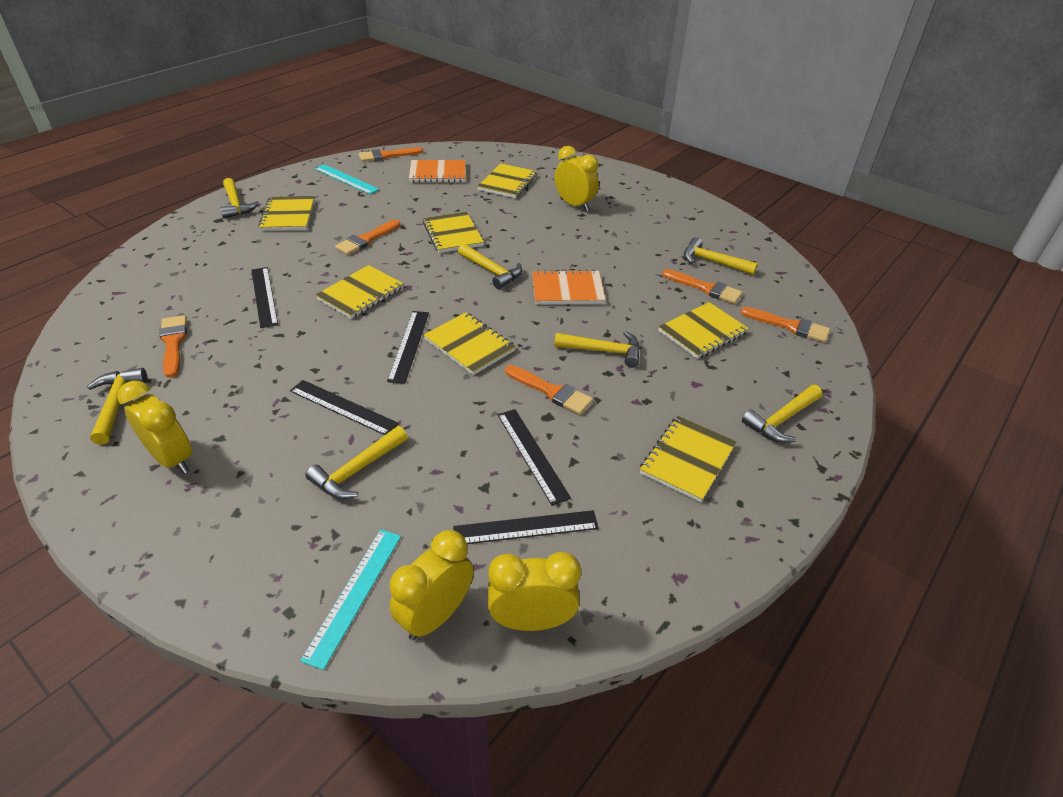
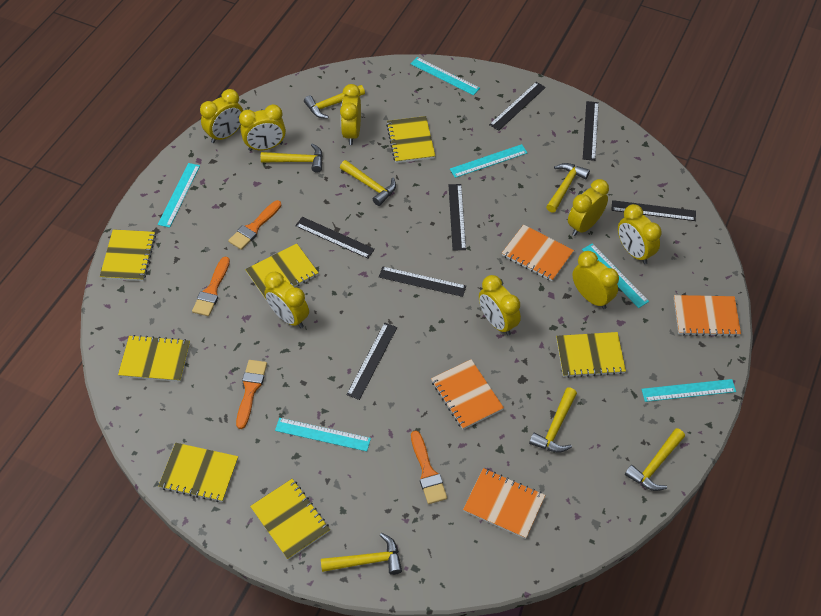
black ruler: [251,267,278,328] [290,380,399,435] [387,311,429,384] [453,510,599,544] [498,409,571,506] = 5 -> [295,217,375,259] [346,323,397,400] [379,266,466,297] [449,184,466,250] [489,82,546,131] [583,101,599,161] [611,200,696,221] = 7
orange brush: [159,315,187,378] [335,220,400,255] [359,147,423,162] [505,365,593,415] [662,269,743,304] [740,307,830,342] = 6 -> [192,256,230,316] [228,200,282,250] [236,360,267,429] [411,431,447,504] = 4
orange notebook: [409,160,465,182] [532,270,606,304] = 2 -> [431,359,504,430] [463,468,545,539] [502,225,574,281] [674,295,741,337] = 4
turquoise ruler: [300,529,401,670] [315,164,379,194] = 2 -> [157,163,200,228] [275,418,371,451] [411,57,480,95] [450,144,527,178] [582,243,649,308] [642,379,736,402] = 6
yellow clock: [118,381,192,474] [389,530,473,640] [488,552,581,631] [555,146,599,211] = 4 -> [200,89,243,143] [239,104,286,151] [264,272,309,328] [340,84,361,145] [479,275,521,336] [568,179,609,236] [572,251,619,309] [618,204,662,264] = 8

